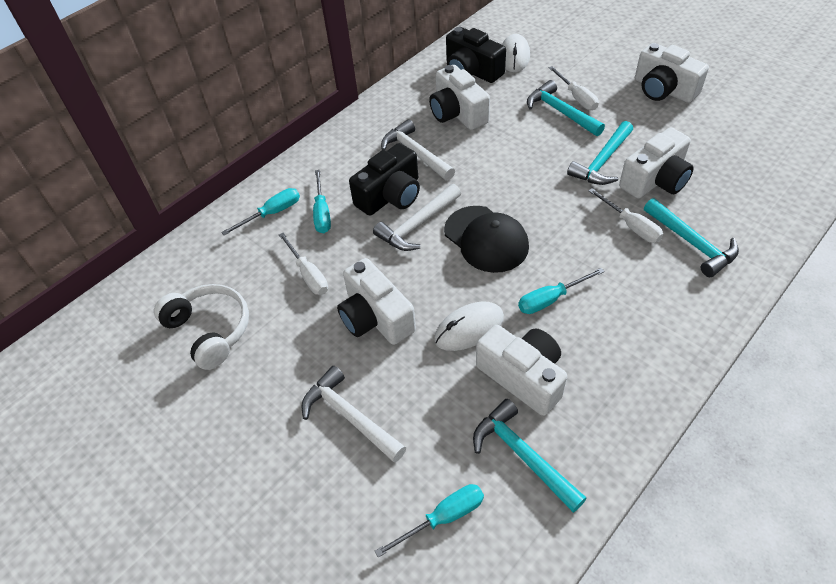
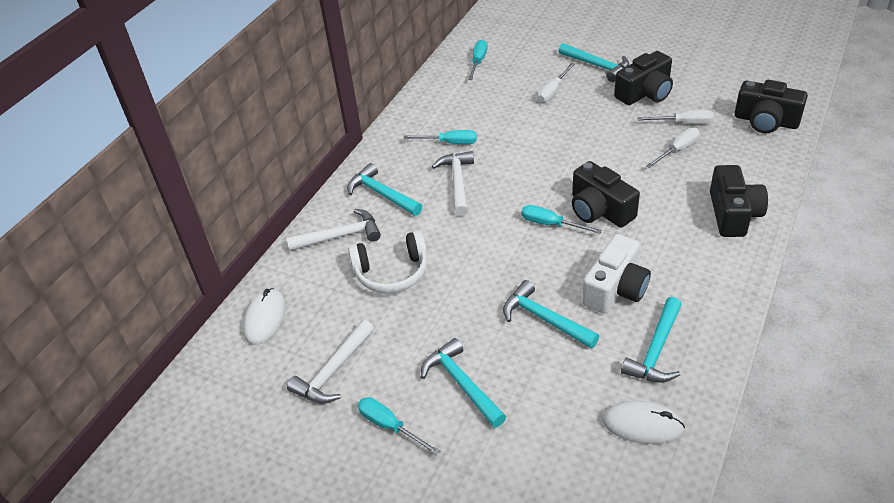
black camera: [349,143,420,216] [446,27,506,83] = 2 -> [572,161,640,228] [614,51,673,105] [710,165,768,237] [735,80,808,133] = 4
black cap: [444,206,529,273] = 1 -> none = 0
turquoise hammer: [473,399,587,513] [527,80,605,136] [567,121,633,185] [644,198,739,277] = 4 -> [347,163,422,216] [421,338,506,428] [503,280,599,349] [558,43,629,82] [621,297,682,383] = 5
white camera: [337,258,416,345] [429,65,490,130] [476,325,567,416] [619,127,694,199] [635,43,709,103] = 5 -> [582,234,651,313] = 1

